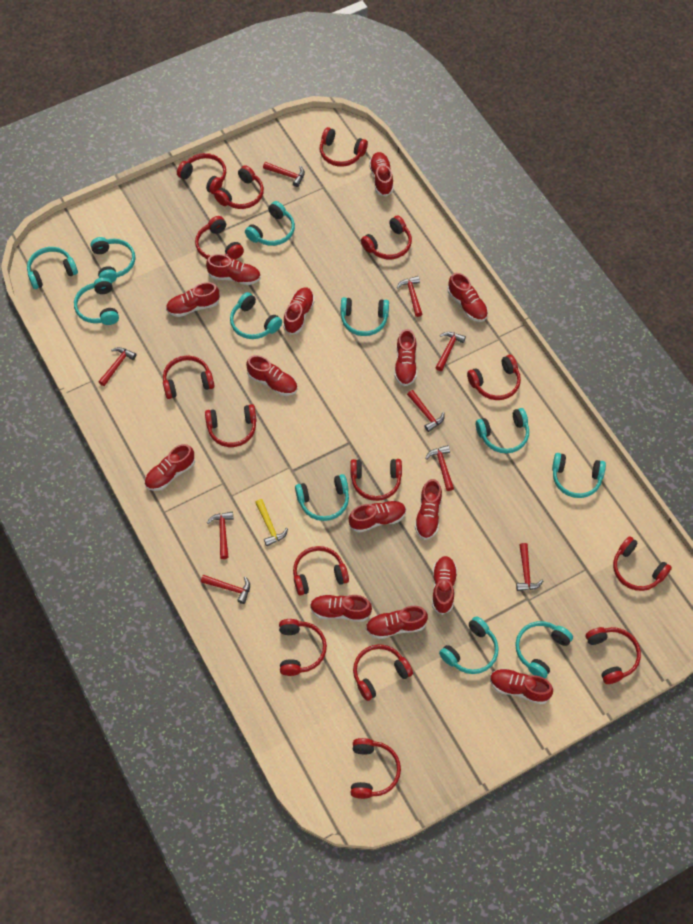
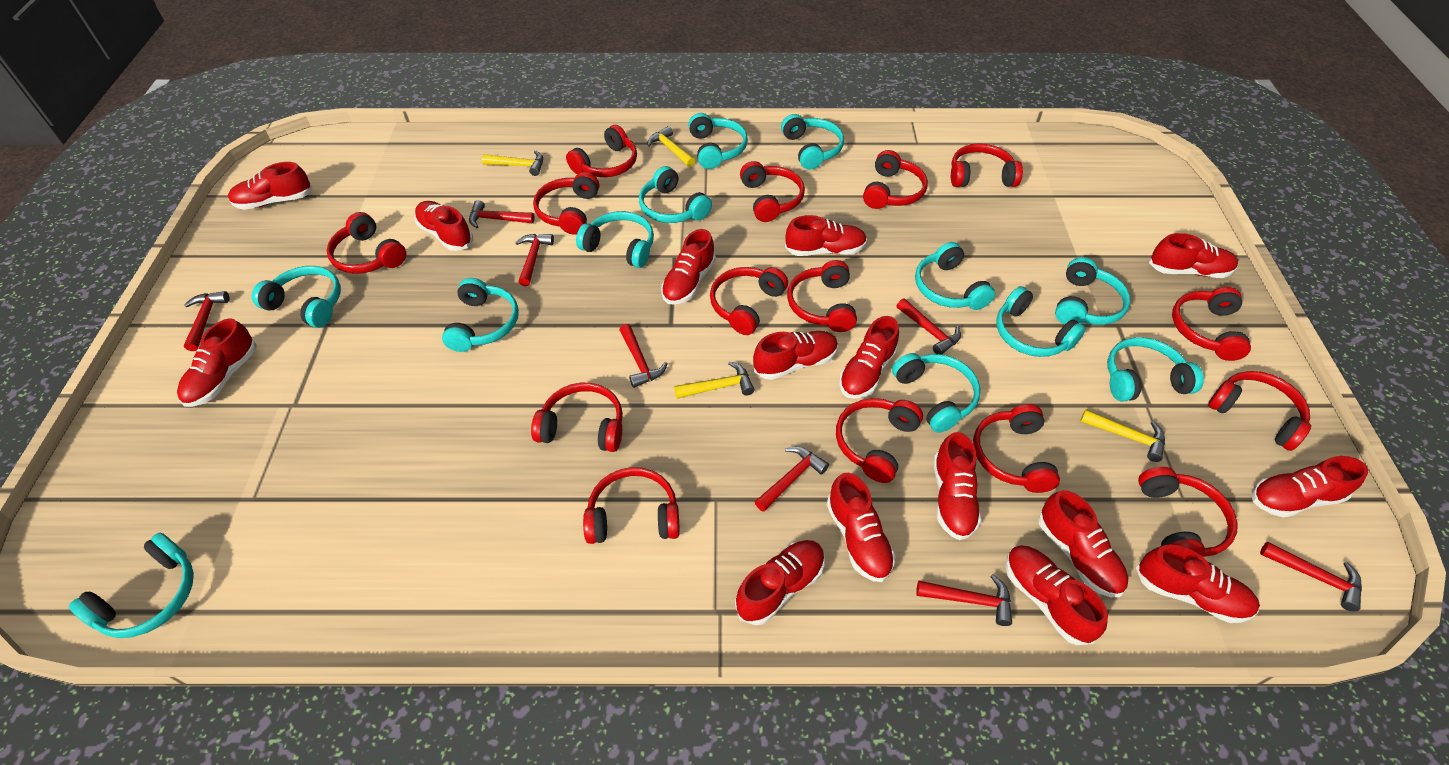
red hammer: [99,347,136,386] [201,575,250,604] [207,512,233,559] [263,162,305,187] [396,276,422,317] [407,390,445,432] [425,445,454,491] [435,332,466,371] [516,543,543,591] = 9 -> [184,291,229,351] [469,200,535,228] [515,234,554,286] [620,324,668,388] [755,446,829,512] [897,298,961,355] [916,574,1012,626] [1260,542,1362,612] = 8
red shoe: [144,444,195,491] [166,282,220,317] [206,254,261,285] [246,355,298,396] [283,287,315,335] [310,595,372,622] [349,500,406,533] [366,606,428,639] [369,152,394,196] [394,329,417,386] [415,479,442,540] [432,556,457,615] [447,273,488,322] [490,668,553,705] = 14 -> [177,318,257,407] [228,162,313,210] [415,201,473,251] [661,229,716,305] [735,540,825,625] [753,331,838,380] [785,215,867,256] [827,473,895,582] [839,316,899,399] [933,432,982,540] [1006,545,1108,645] [1038,490,1128,597] [1136,544,1260,623] [1149,233,1238,278] [1251,456,1368,518] = 15
turquoise headphones: [27,247,78,289] [74,277,119,325] [90,237,135,282] [230,292,282,339] [245,201,295,246] [295,474,349,521] [340,297,389,336] [439,616,499,674] [476,408,529,453] [515,621,573,678] [552,453,606,498] = 11 -> [69,533,194,638] [252,266,341,328] [442,278,519,352] [576,211,654,268] [639,166,712,223] [688,113,748,169] [781,114,844,170] [892,353,981,433] [915,242,995,310] [996,286,1086,357] [1055,257,1130,325] [1107,337,1204,401] = 12
yellow hammer: [255,499,288,546] = 1 -> [482,150,543,176] [647,126,695,167] [674,361,755,399] [1080,409,1165,462] = 4

